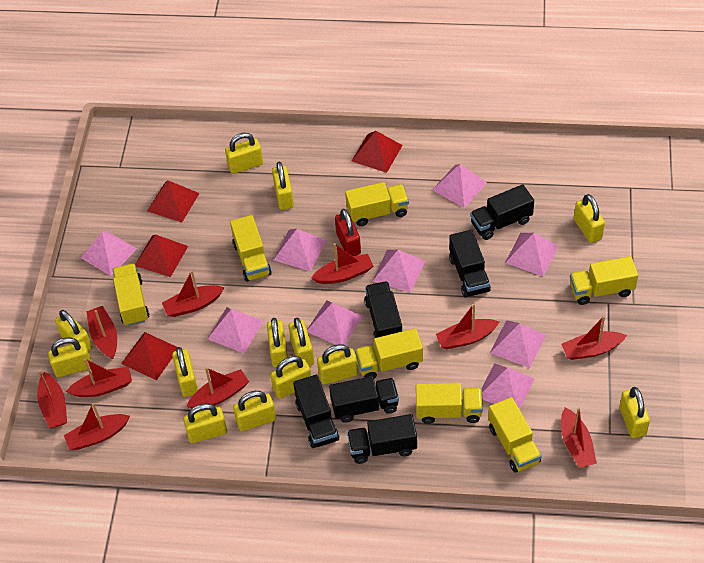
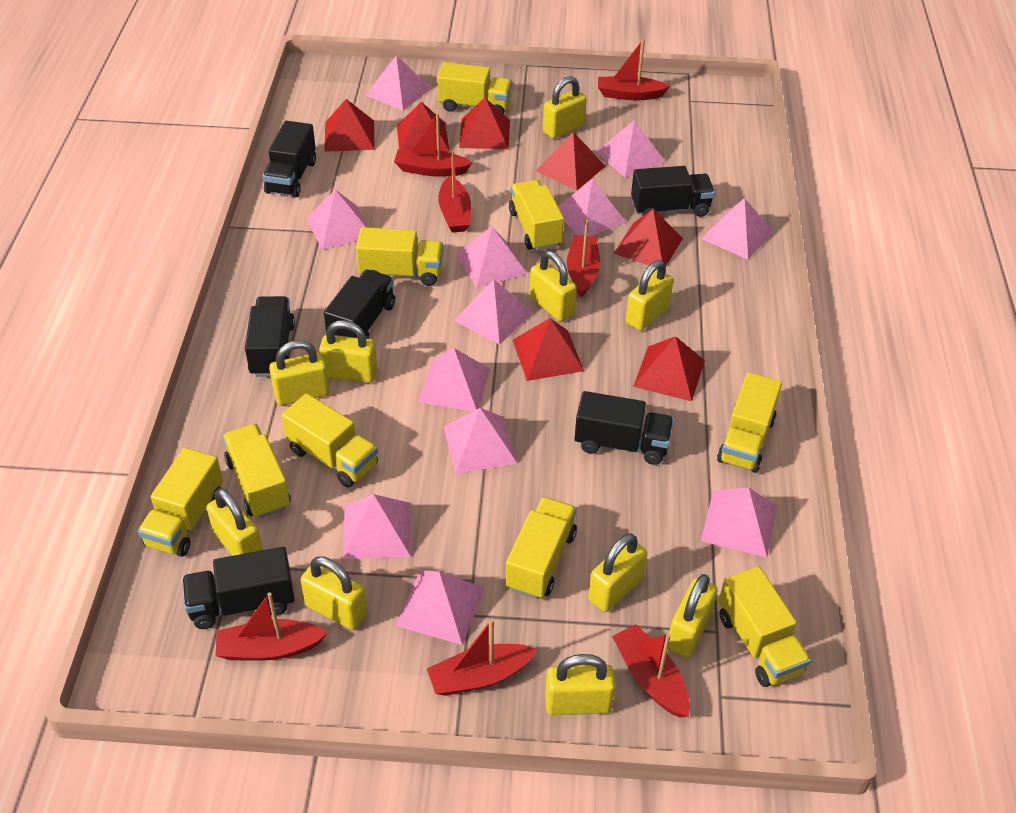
pink pyramid: [81,231,137,276] [207,307,263,353] [273,229,326,272] [307,301,363,345] [373,250,425,293] [432,164,487,208] [482,363,534,409] [490,320,546,368] [505,233,558,277] = 9 -> [306,190,368,250] [343,494,411,559] [366,55,431,111] [396,570,485,645] [418,348,491,411] [444,408,518,474] [454,279,533,345] [456,226,527,288] [558,179,626,236] [596,120,665,178] [701,198,773,260] [701,487,777,558] = 12
red boat: [37,370,67,428] [64,403,130,450] [66,358,132,397] [86,306,117,359] [162,270,224,317] [186,367,249,409] [311,243,373,284] [436,304,499,349] [561,316,627,360] [561,407,597,468] = 10 -> [216,592,328,661] [394,113,472,177] [427,619,538,696] [438,150,471,233] [567,220,600,297] [598,39,670,100] [612,624,690,717] = 7
red padlock: [335,209,361,256] = 1 -> none = 0
red pyramid: [121,332,177,380] [135,235,188,277] [147,180,200,222] [352,131,403,173] = 4 -> [325,99,375,152] [397,102,450,152] [459,97,510,149] [513,318,584,381] [536,132,605,191] [613,209,683,266] [633,336,705,401] = 7
yellow padlock: [48,337,92,377] [55,310,92,352] [172,347,198,397] [183,403,227,443] [225,133,263,174] [233,391,276,432] [267,318,288,368] [270,356,311,399] [272,161,294,210] [289,318,314,366] [317,344,358,385] [574,194,605,243] [619,387,650,438] = 13 -> [206,488,263,556] [269,340,330,406] [300,556,367,630] [319,320,377,383] [529,251,577,322] [543,76,587,139] [545,654,615,715] [588,533,647,612] [626,260,673,331] [668,574,718,658] = 10
yellow truck: [112,263,149,326] [230,215,272,282] [345,182,409,226] [355,328,423,379] [416,383,483,424] [488,397,542,472] [570,256,638,305] = 7 -> [138,448,223,557] [223,424,291,518] [281,393,378,487] [356,227,443,286] [437,62,512,114] [506,497,577,599] [509,180,564,251] [717,372,782,473] [719,566,811,687] = 9

